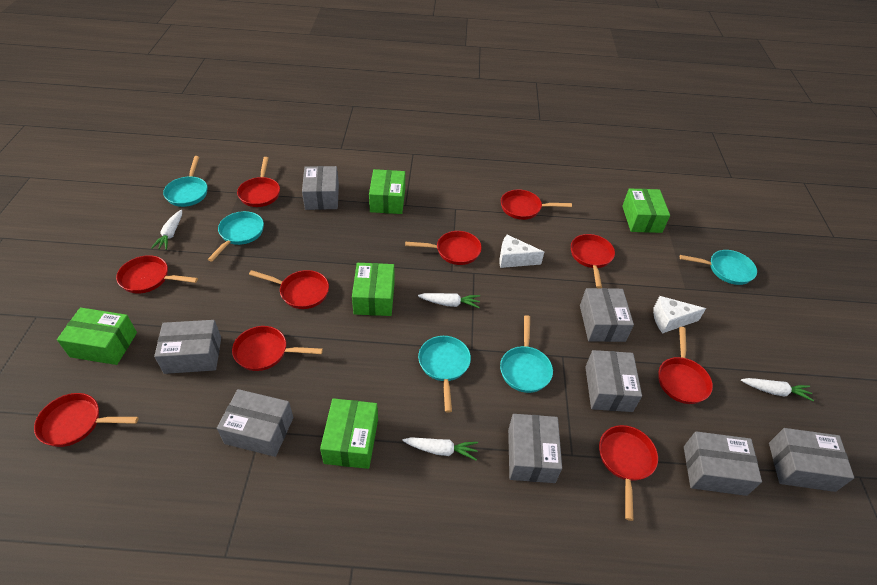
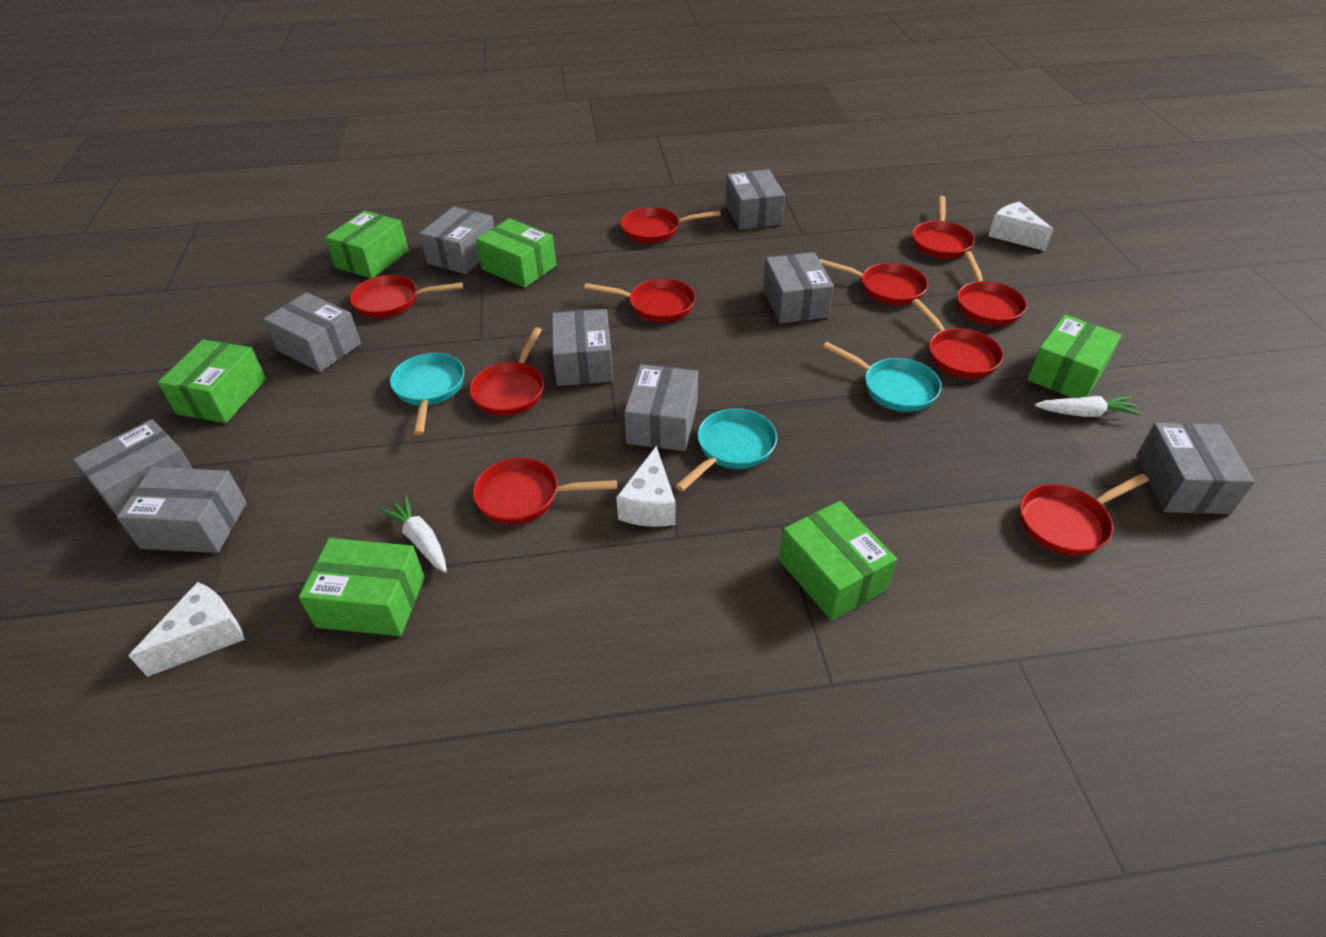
green box: [57,307,137,365] [320,398,378,469] [352,263,395,316] [369,169,405,214] [622,188,670,233] = 5 -> [158,339,266,423] [299,538,425,636] [325,211,409,279] [476,218,557,288] [779,501,897,620] [1027,315,1121,398] = 6
grey box: [154,320,221,374] [217,389,293,457] [302,166,339,210] [508,414,562,483] [580,288,634,342] [585,350,642,412] [684,431,762,496] [769,428,854,492] = 8 -> [73,419,193,516] [117,467,247,553] [263,292,361,372] [420,207,494,274] [552,309,613,386] [624,364,698,451] [725,169,785,230] [763,252,834,323] [1136,423,1255,514] = 9
turquoise pan: [163,156,208,207] [208,211,264,262] [418,336,471,413] [500,315,553,393] [680,250,757,285] = 5 -> [390,353,464,435] [675,408,777,492] [823,342,941,412] = 3
white carrot: [151,210,182,250] [402,437,478,460] [418,293,480,308] [741,378,814,401] = 4 -> [380,495,447,572] [1035,396,1141,417] = 2
white cheese: [499,235,544,268] [653,296,706,334] = 2 -> [129,582,245,677] [616,446,676,527] [988,202,1053,251] = 3

